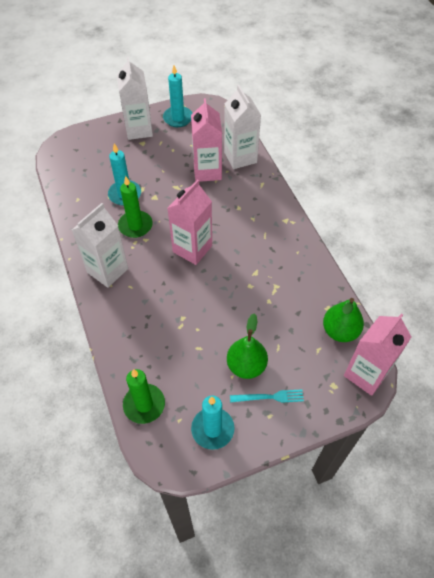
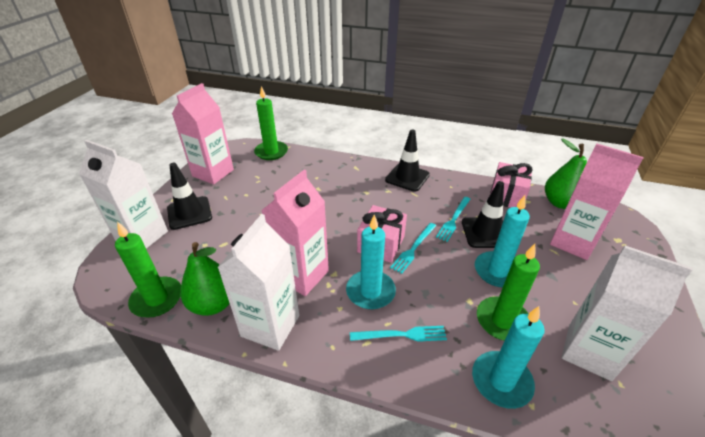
black traffic cone: none = 0 -> [167,163,212,230] [385,130,430,192] [462,181,504,248] = 3
green candle: [118,176,153,238] [123,369,165,424] = 2 -> [115,222,181,317] [254,86,288,160] [477,244,540,341] = 3
pink gift: none = 0 -> [357,205,407,263] [490,162,533,208] = 2
turquoise fork: [230,389,304,403] = 1 -> [350,326,447,342] [390,223,436,274] [436,197,470,242] = 3

